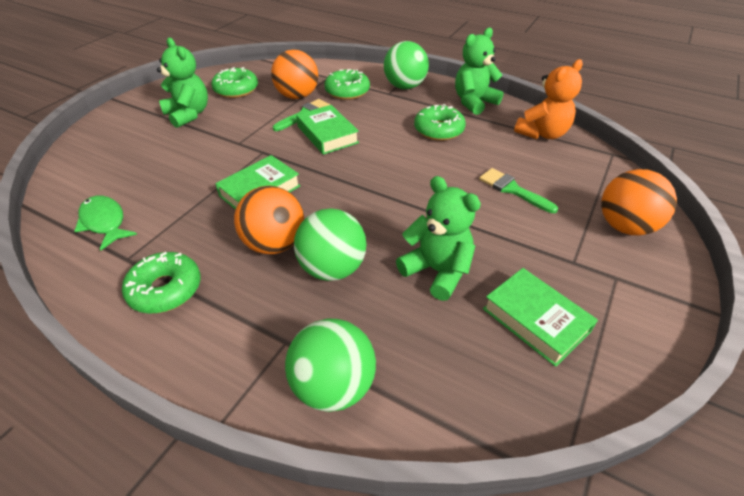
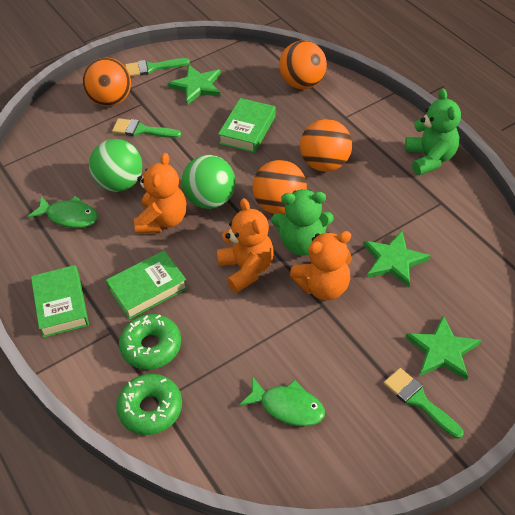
green ball: [285,318,376,412] [294,208,366,281] [384,41,429,89] = 3 -> [89,139,143,192] [182,155,235,209] = 2
green brush: [273,99,331,131] [479,168,558,213] = 2 -> [112,118,181,138] [125,58,190,77] [383,368,463,439] = 3
green donut: [122,252,201,314] [211,67,258,98] [324,69,370,100] [414,104,466,141] = 4 -> [116,374,182,435] [119,314,181,370] = 2
green fish: [74,196,137,251] = 1 -> [28,196,98,228] [239,376,325,426] = 2
green star: none = 0 -> [167,65,221,105] [364,231,431,287] [406,315,481,380] = 3
green teddy bear: [157,38,208,128] [396,176,481,301] [455,28,504,115] = 3 -> [271,189,333,256] [405,88,461,175] = 2
orange ball: [234,186,304,254] [271,50,318,99] [601,169,677,235] = 3 -> [83,58,131,106] [253,160,307,214] [279,40,327,89] [300,119,352,172] = 4
orange teddy bear: [514,59,583,139] = 1 -> [134,153,187,234] [217,198,274,293] [289,231,352,300] = 3

